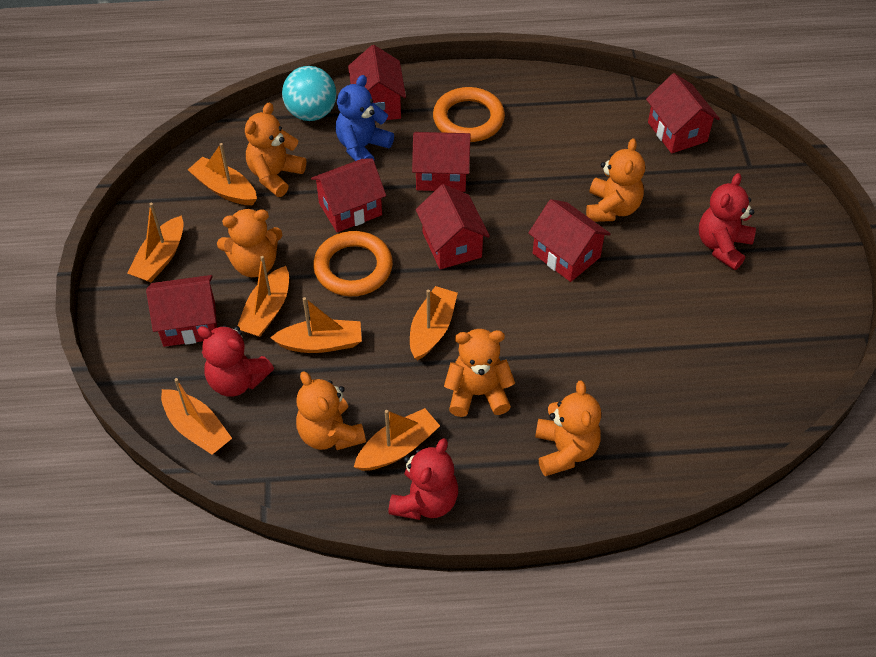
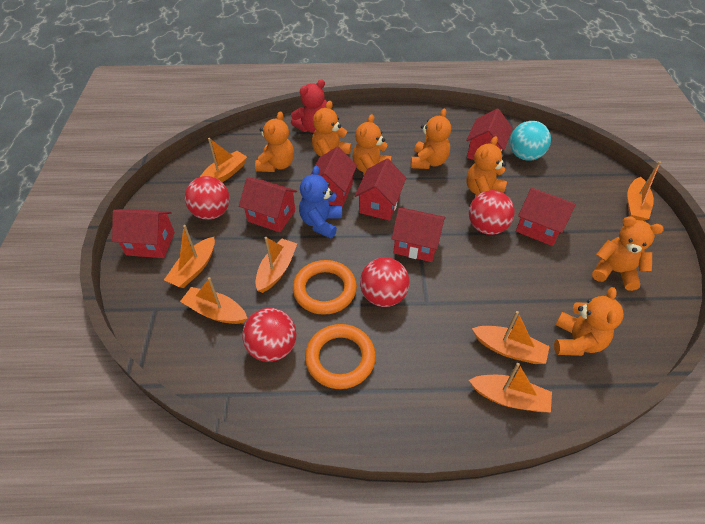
orange teddy bear: [217,208,282,277] [245,102,306,197] [296,371,366,450] [444,329,515,417] [535,381,601,476] [586,138,645,222] = 6 -> [255,111,294,172] [312,101,352,156] [352,114,391,175] [411,109,451,169] [466,136,507,197] [554,287,624,356] [592,216,664,291] = 7
red ball: none = 0 -> [185,176,230,220] [242,308,297,362] [360,257,410,307] [469,190,515,235] = 4
red teddy bear: [197,325,274,397] [388,438,458,520] [699,173,756,270] = 3 -> [291,80,327,133] = 1

